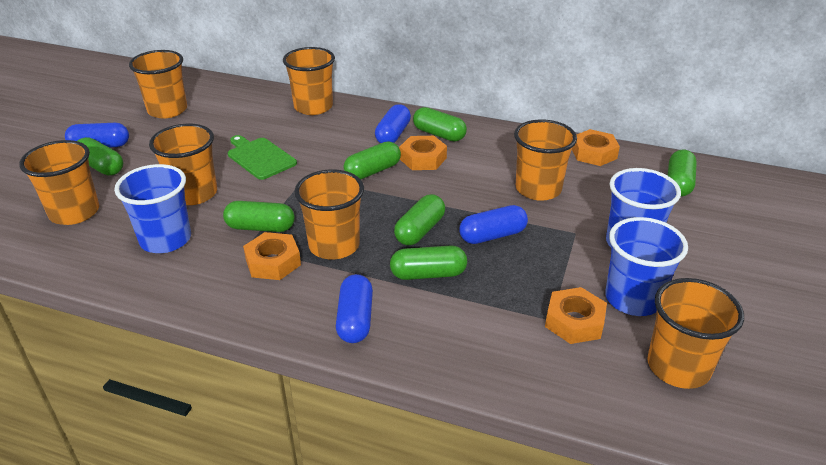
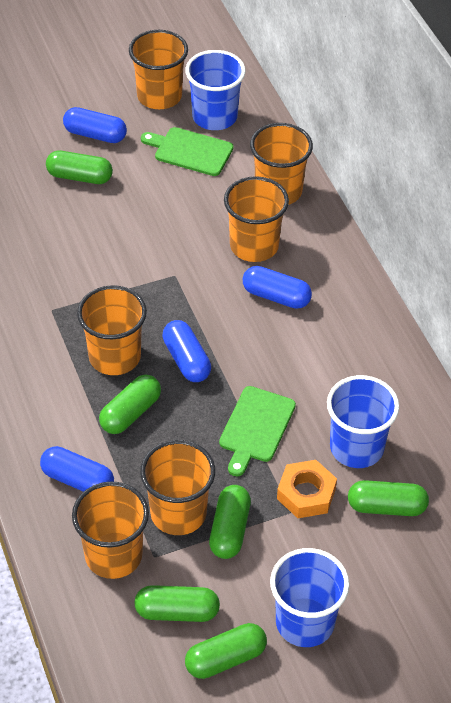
green capsule: [78,137,123,176] [223,201,295,232] [344,142,401,179] [390,246,467,280] [394,194,445,245] [413,107,467,141] [668,150,697,197] = 7 -> [46,150,113,184] [99,375,161,434] [134,585,220,622] [185,623,267,679] [209,485,251,559] [348,480,429,516] = 6
green cutting board: [228,135,297,180] = 1 -> [141,127,234,176] [219,386,296,476] = 2
orange cup: [19,140,99,225] [129,50,187,118] [149,124,217,205] [283,47,335,115] [294,169,364,259] [514,119,577,201] [647,278,744,389] = 7 -> [72,481,149,579] [77,285,147,375] [129,30,188,109] [140,440,215,535] [224,176,289,262] [250,123,313,205] = 6
orange nut: [243,232,301,280] [399,136,447,170] [545,287,607,344] [572,129,620,166] = 4 -> [277,460,337,518] = 1

